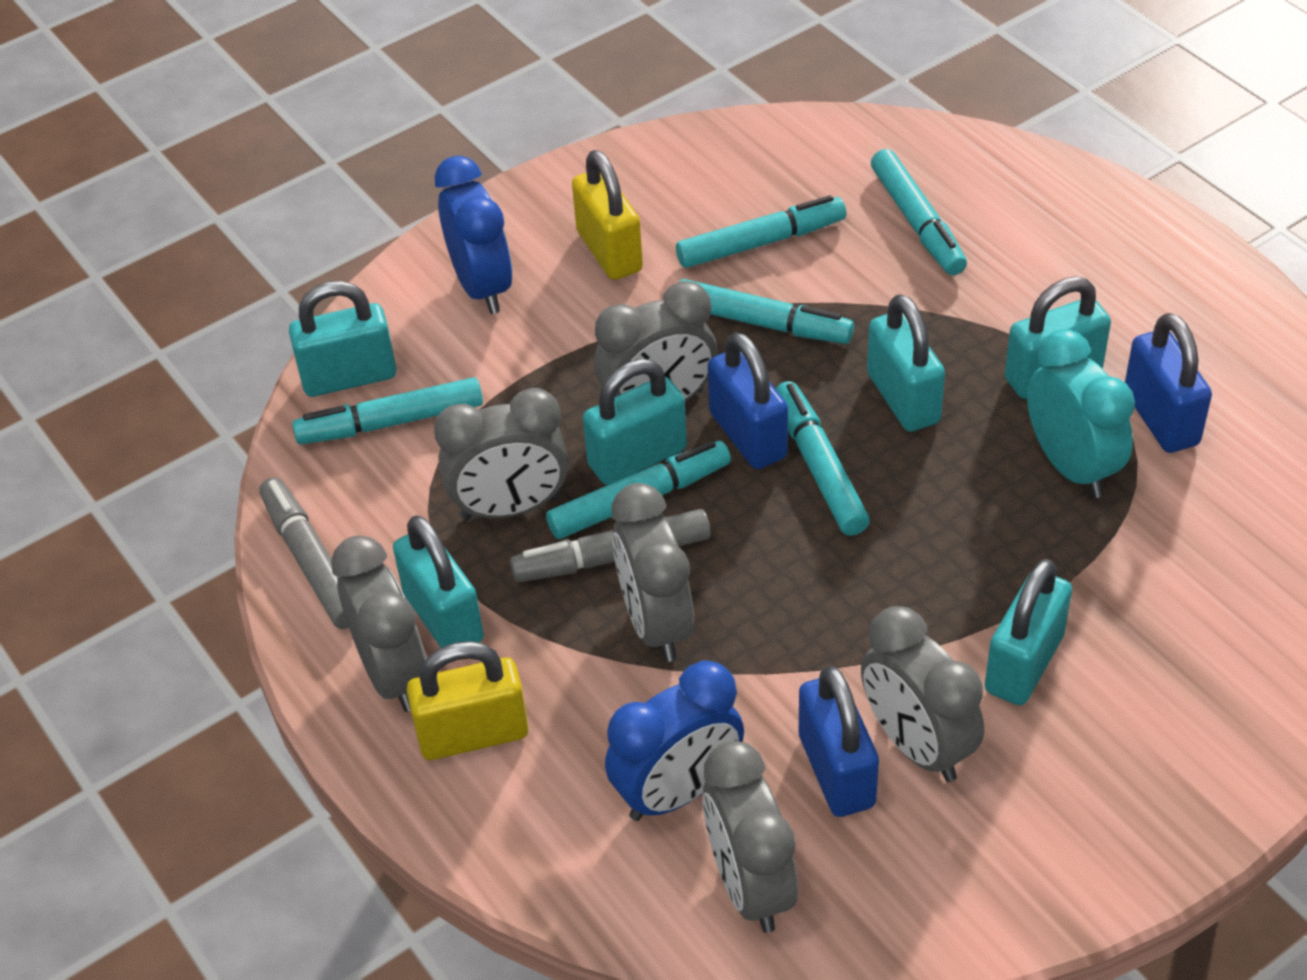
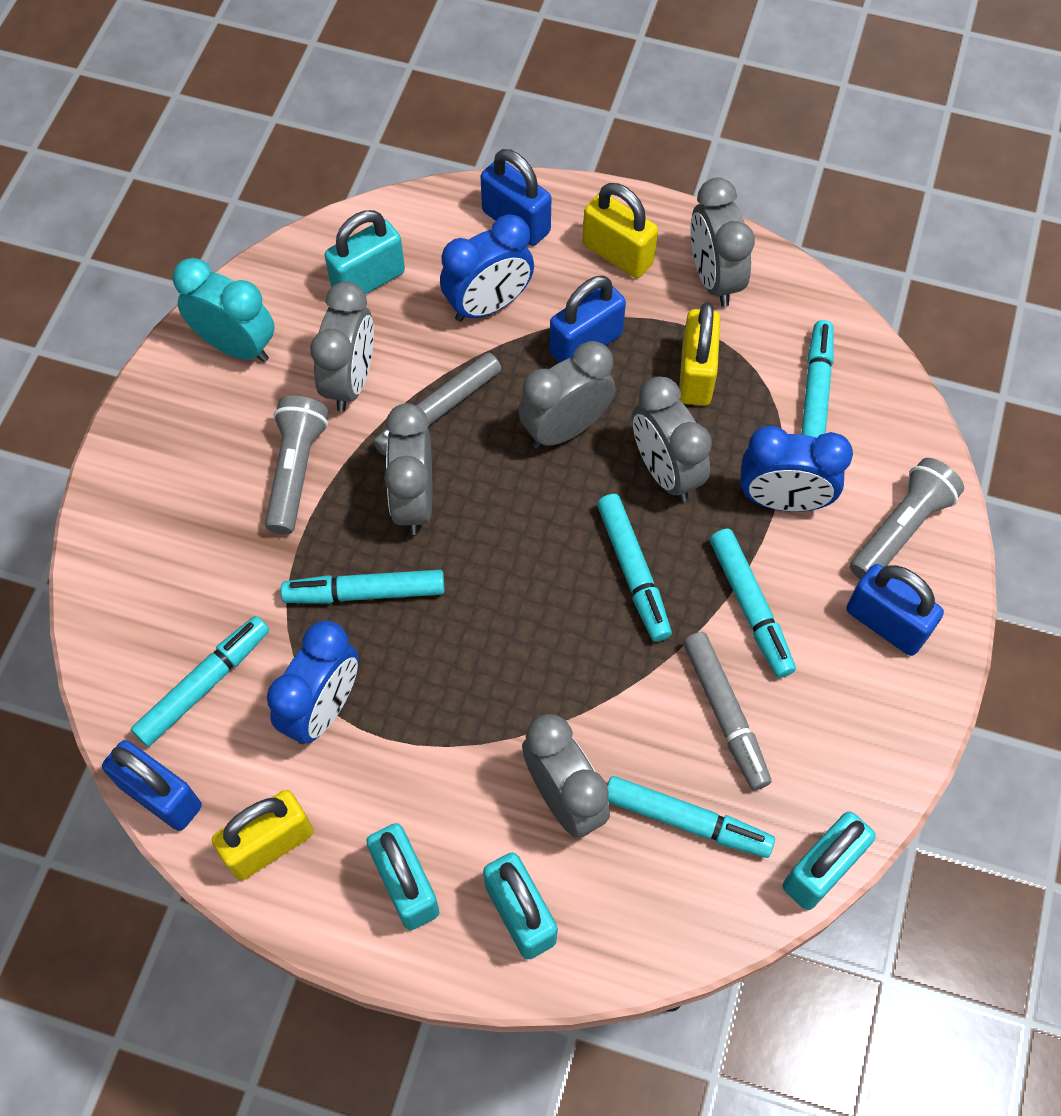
blue clock: [435,156,513,314] [605,661,744,821] = 2 -> [267,620,359,744] [440,214,534,322] [740,426,853,512] = 3
blue padlock: [708,332,788,469] [799,666,879,817] [1125,313,1212,453] = 3 -> [102,740,202,831] [481,149,551,246] [549,276,626,363] [846,564,944,656] = 4
grey flashlight: none = 0 -> [265,396,328,535] [850,458,964,579] = 2
turquoise padlock: [289,281,396,397] [393,515,484,647] [583,359,687,485] [867,294,945,432] [985,559,1072,705] [1005,277,1111,399] = 6 -> [324,210,405,294] [366,823,440,930] [483,852,558,959] [782,812,876,910] = 4
yellow padlock: [407,641,528,760] [572,150,643,280] = 2 -> [212,790,314,880] [583,183,658,278] [679,302,721,406] = 3

